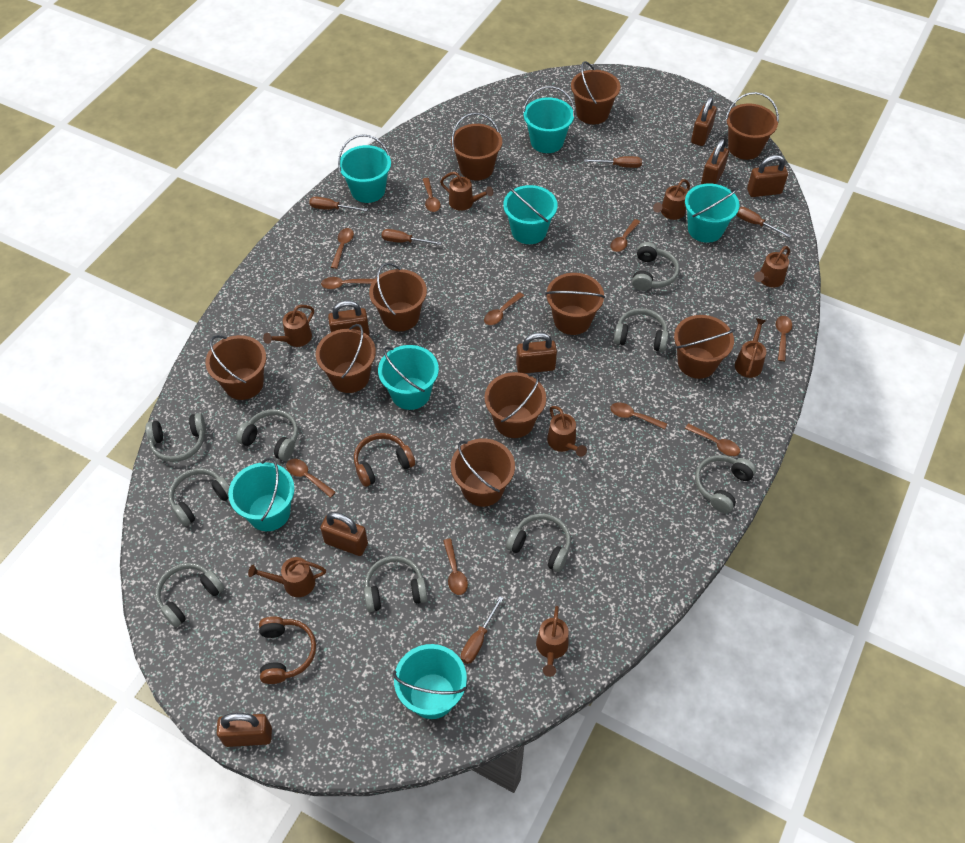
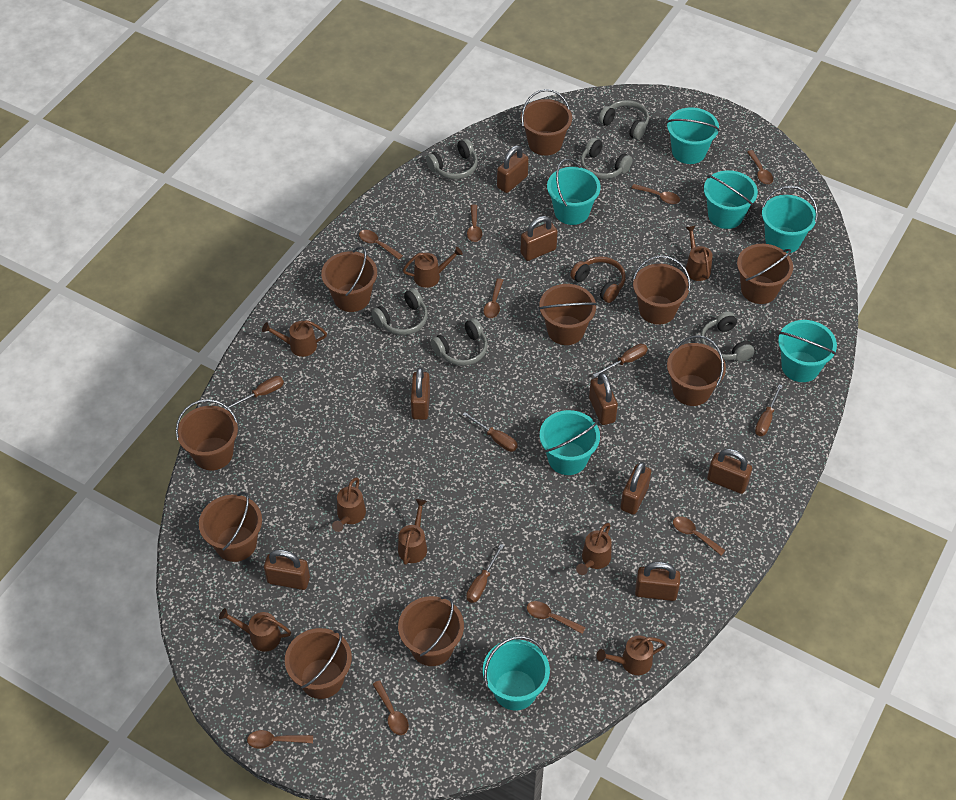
brown headphones: [259,616,316,684] [354,433,415,487] = 2 -> [570,256,626,303] = 1
brown padlock: [217,713,272,747] [320,512,368,556] [328,300,370,336] [516,332,557,374] [691,97,717,146] [701,139,729,184] [747,155,788,197] = 7 -> [264,549,310,590] [411,368,430,420] [497,145,529,193] [520,216,558,261] [589,373,618,425] [620,462,651,515] [635,562,680,601] [707,449,752,494] = 8
brown spoon: [286,459,336,498] [321,277,374,289] [331,228,354,269] [422,178,441,212] [443,538,468,595] [484,292,524,325] [610,219,640,252] [610,402,667,429] [685,423,740,456] [776,316,792,362] = 10 -> [247,730,313,749] [359,230,403,260] [373,680,409,735] [467,204,482,242] [483,278,503,318] [527,601,586,634] [632,184,680,204] [673,516,726,556] [747,150,773,184] = 9
grey headphones: [146,413,206,462] [155,563,224,628] [169,468,230,526] [236,409,298,461] [364,556,428,612] [506,514,571,572] [614,308,669,352] [632,242,679,291] [695,455,756,513] = 9 -> [371,288,428,335] [426,139,478,180] [431,318,488,366] [581,138,633,179] [599,100,649,140] [700,311,754,362] = 6

